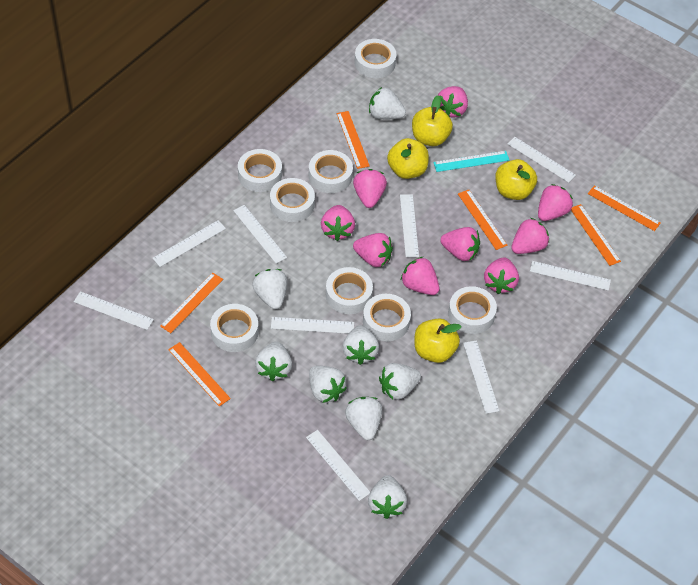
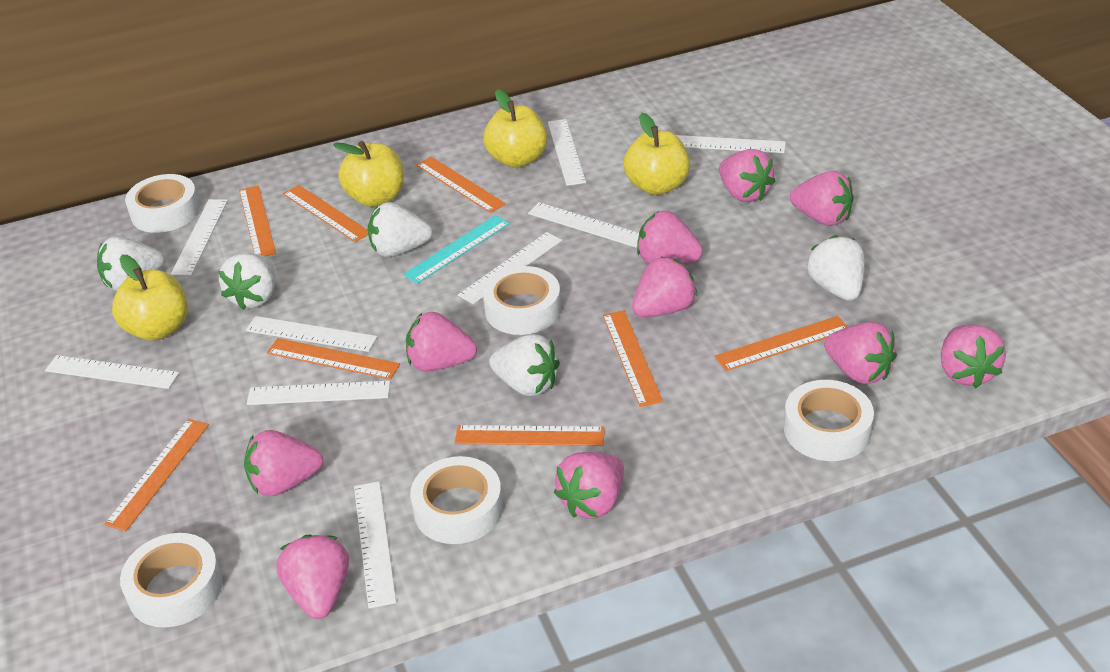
orange ruler: [160,273,223,333] [168,342,231,406] [337,111,370,169] [458,189,507,250] [571,204,621,266] [588,186,661,231] = 6 -> [104,419,209,531] [239,185,276,256] [267,338,400,380] [283,185,368,242] [416,157,506,213] [455,425,605,446] [603,311,663,407] [715,316,848,371] = 8
pink strawberry: [321,205,355,241] [353,169,387,208] [353,233,393,267] [401,257,440,295] [438,86,468,118] [440,227,480,261] [484,257,519,294] [511,218,549,254] [538,184,573,221] = 9 -> [244,430,323,496] [276,535,349,619] [406,312,477,372] [554,452,624,519] [632,257,698,317] [637,211,703,264] [719,149,775,202] [790,171,854,226] [824,322,897,384] [941,325,1006,388] = 10
white strawberry: [252,269,287,309] [255,341,292,381] [309,366,347,403] [343,325,379,365] [345,397,382,440] [368,475,407,519] [369,87,406,119] [379,363,421,400] = 8 -> [97,236,164,291] [218,253,275,310] [368,202,432,257] [489,334,560,396] [807,235,865,301] = 5
white tape: [210,304,259,352] [238,149,282,192] [270,178,315,222] [309,150,353,193] [326,267,373,314] [354,39,397,78] [363,294,411,341] [448,286,497,334] = 8 -> [120,533,223,628] [125,174,200,233] [410,456,503,544] [483,266,561,335] [784,380,874,461] = 5

